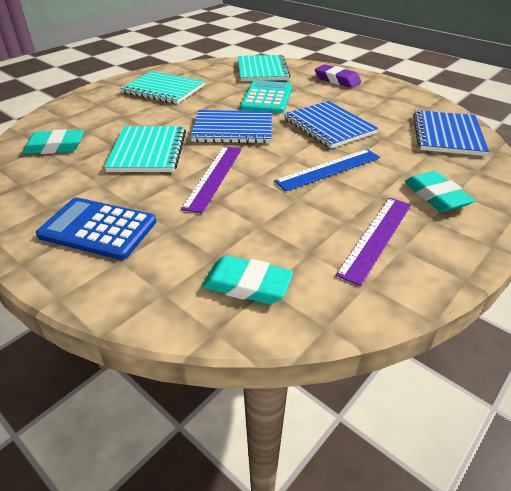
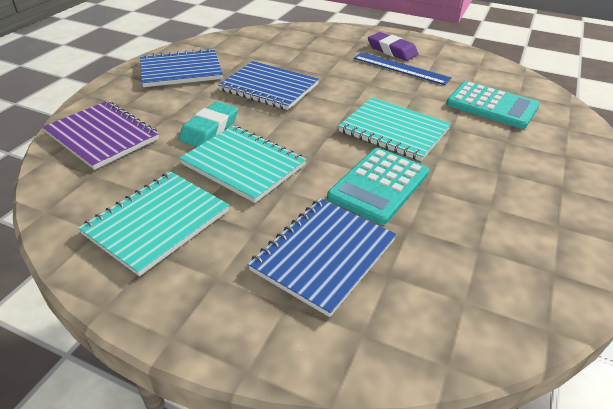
blue calculator: [36,197,156,260] = 1 -> none = 0
purple notebook: none = 0 -> [43,101,159,170] = 1
purple ruler: [181,146,242,213] [335,198,411,286] = 2 -> none = 0
turquoise calculator: [240,80,292,113] = 1 -> [327,148,429,225] [446,81,540,129] = 2
turquoise eraser: [22,129,84,154] [202,256,293,304] [405,171,475,212] = 3 -> [179,101,238,147] = 1

